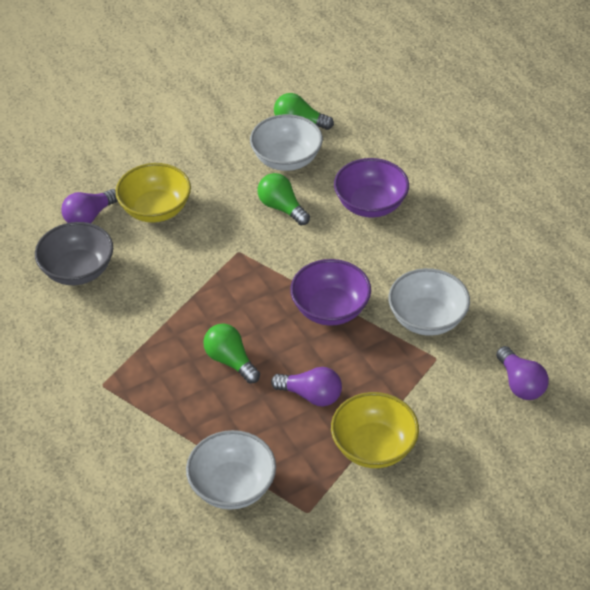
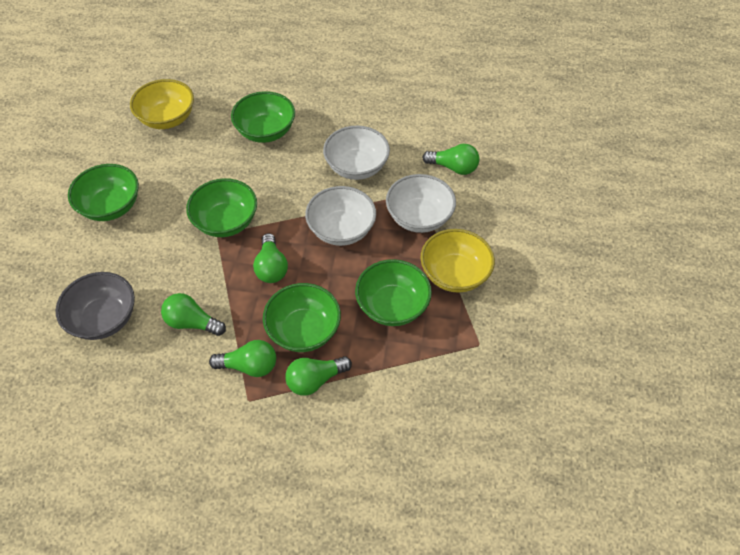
green bowl: none = 0 -> [68,164,139,221] [186,178,257,237] [231,91,295,143] [263,283,341,352] [355,259,432,326] = 5
green light bulb: [203,324,260,384] [257,173,310,226] [274,93,334,130] = 3 -> [161,293,226,336] [209,340,276,377] [253,233,288,283] [285,356,352,396] [422,144,480,175] = 5
purple bowl: [290,259,371,326] [334,158,409,218] = 2 -> none = 0
purple light bulb: [61,189,118,223] [271,367,342,407] [496,346,549,400] = 3 -> none = 0

